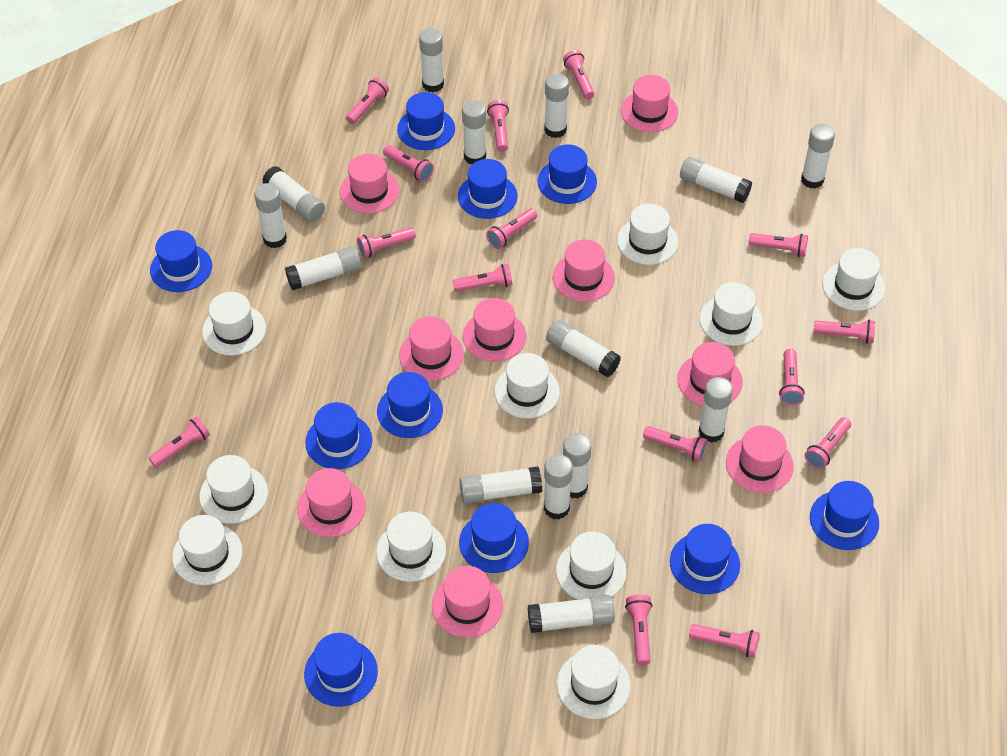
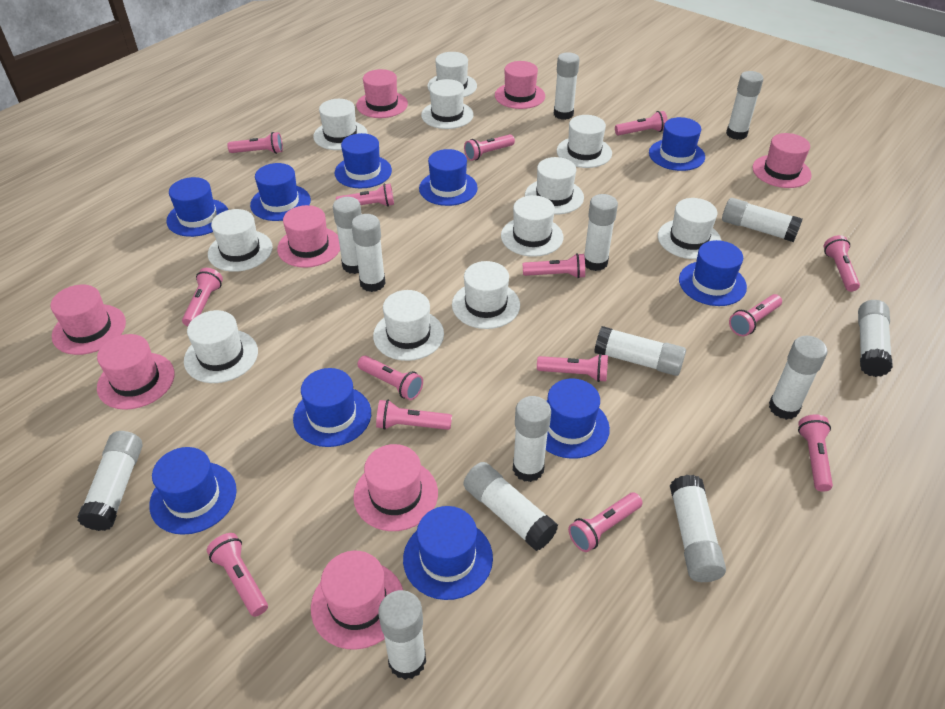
pink flashlight: [149,416,210,467] [346,77,389,124] [357,227,416,258] [383,145,434,182] [452,264,513,292] [486,208,537,249] [487,100,509,152] [563,50,594,99] [625,595,653,665] [643,426,708,462] [689,624,760,658] [748,233,808,257] [779,349,805,405] [805,417,851,469] [814,320,876,344] = 15 -> [182,268,223,326] [207,533,268,617] [227,132,283,154] [336,184,394,207] [357,356,423,400] [376,400,452,430] [464,134,515,161] [523,253,585,279] [537,354,608,382] [568,492,642,552] [615,111,668,135] [729,294,782,336] [798,414,833,492] [824,235,860,292] = 14
pink hat: [297,468,366,537] [340,154,399,213] [399,316,464,381] [432,566,503,638] [463,298,526,362] [553,239,615,302] [621,75,678,132] [677,342,743,406] [726,425,794,493] = 9 -> [50,285,126,355] [97,334,175,410] [277,205,340,268] [311,551,403,650] [353,444,438,531] [356,69,408,118] [495,61,545,109] [752,133,812,188] = 8
white hat: [172,515,243,585] [199,455,268,524] [202,292,266,356] [376,511,446,582] [494,353,560,418] [556,531,627,600] [557,645,631,719] [617,204,678,265] [699,282,763,346] [822,248,885,311] = 10 -> [184,310,258,383] [208,209,273,272] [313,99,368,150] [373,290,444,361] [421,79,474,129] [427,52,477,97] [452,261,520,329] [501,195,563,257] [525,157,584,215] [557,115,612,168] [658,198,721,259] = 11

